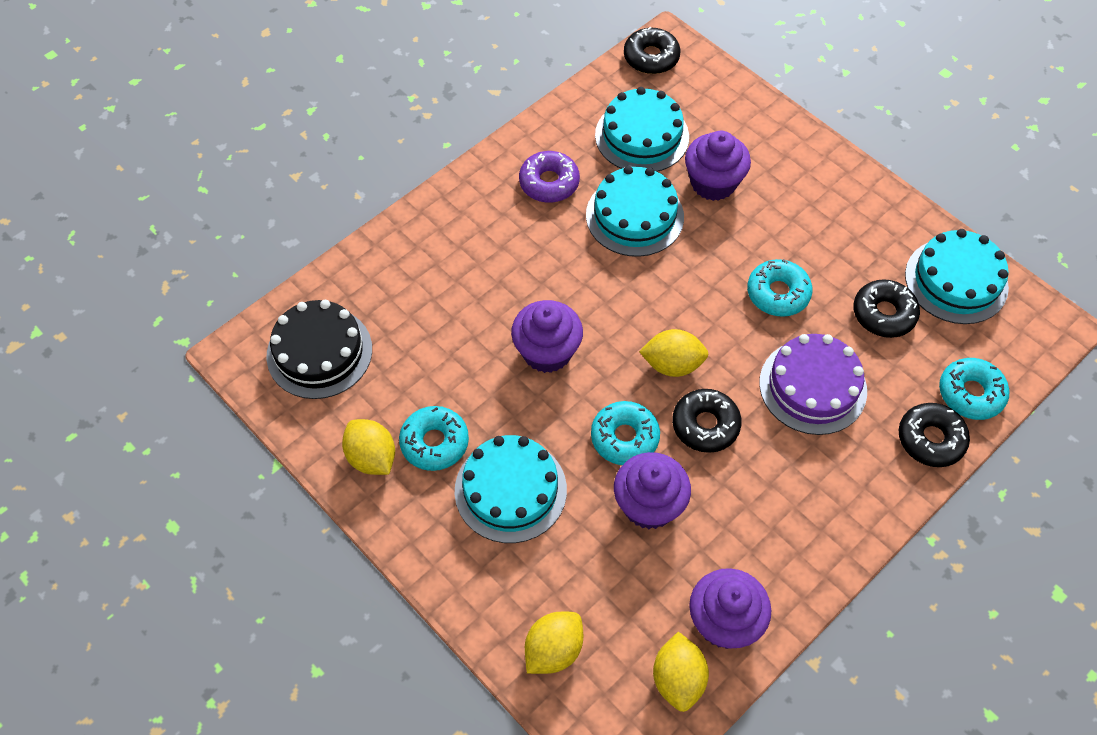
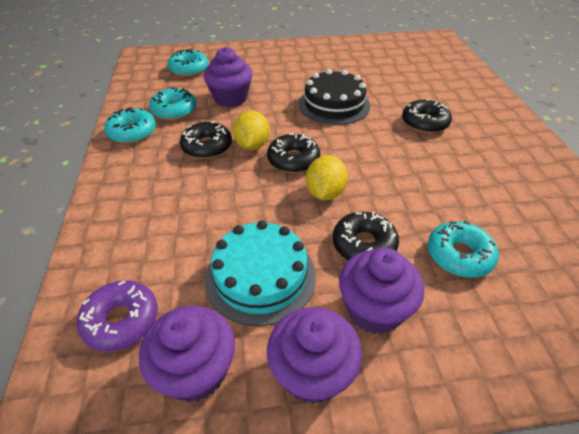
purple cake: [759,334,867,435] = 1 -> none = 0
turquoise cake: [455,435,567,543] [586,166,684,257] [595,87,689,172] [905,229,1009,324] = 4 -> [205,220,316,326] = 1
yellow lemon: [342,419,395,475] [525,612,583,674] [639,329,708,377] [653,632,709,712] = 4 -> [233,110,270,150] [306,155,348,200] = 2

